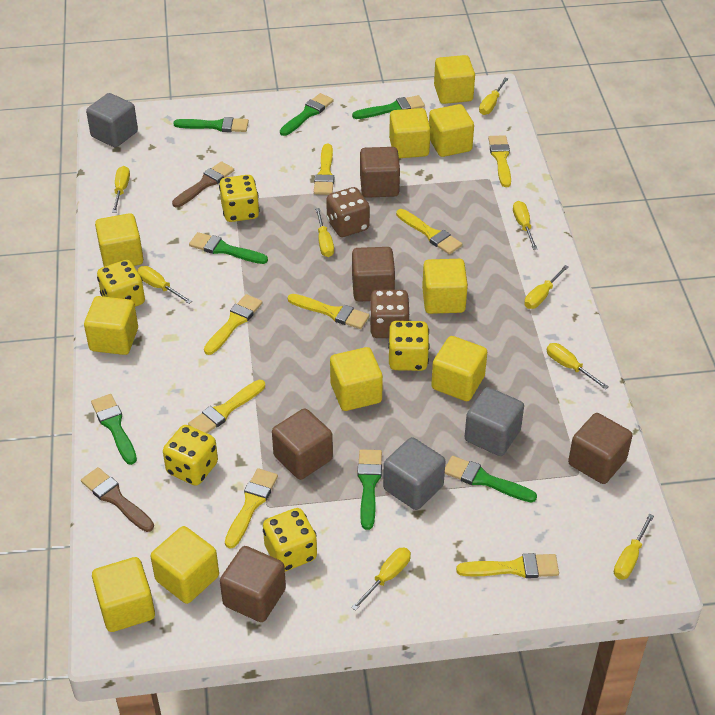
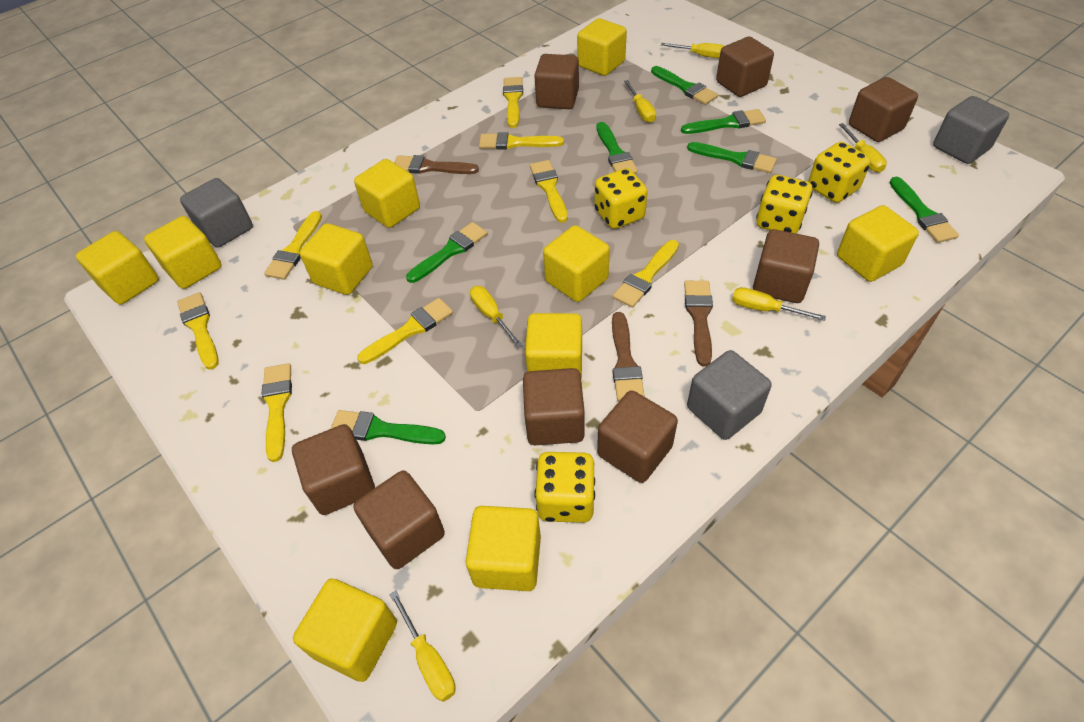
brown brush: [81,467,154,532] [172,161,234,207] = 2 -> [394,155,479,174] [612,312,645,402] [684,281,713,366] = 3
brown cube: [220,546,286,622] [272,408,333,480] [352,247,395,302] [360,147,400,198] [568,413,633,484] = 5 -> [292,424,375,515] [353,471,445,569] [523,368,585,445] [534,54,579,109] [597,391,678,483] [716,37,774,97] [753,229,819,303] [849,77,918,142] = 8
brown dice: [326,187,370,237] [369,290,410,338] = 2 -> none = 0
yellow dice: [97,260,145,307] [163,425,218,486] [219,175,260,222] [263,508,317,571] [388,321,430,371] = 5 -> [534,452,595,523] [594,168,648,229] [756,175,813,233] [808,142,871,203] = 4
yellow screwdriver: [112,166,130,213] [137,266,192,304] [315,208,334,257] [351,548,411,611] [479,78,508,115] [513,201,537,250] [524,265,569,309] [547,343,609,390] [614,514,654,580] = 9 -> [389,591,456,702] [470,286,522,348] [624,80,656,123] [661,43,724,58] [732,287,826,321] [839,123,887,172] = 6

